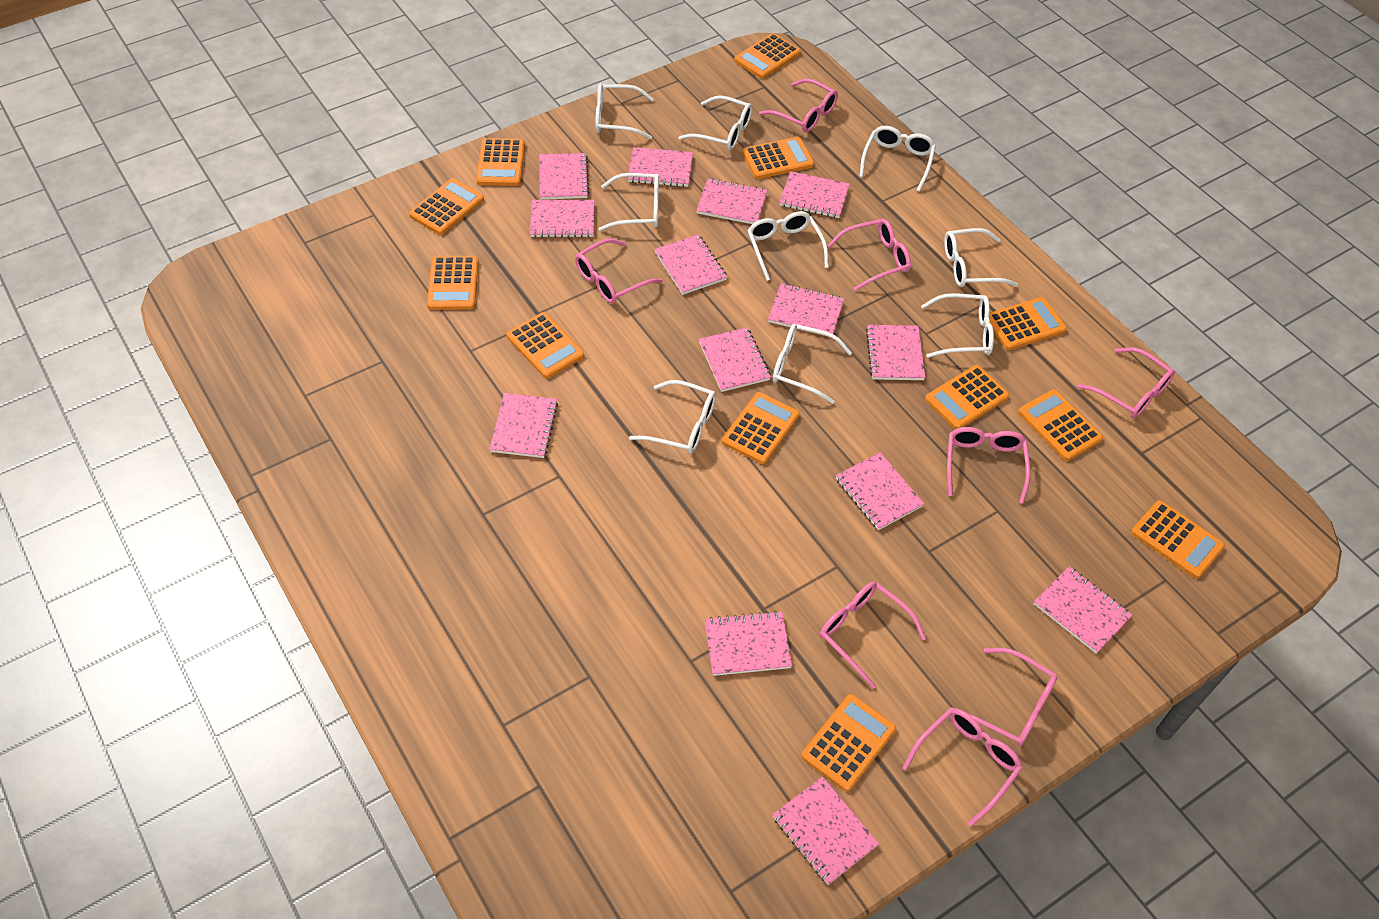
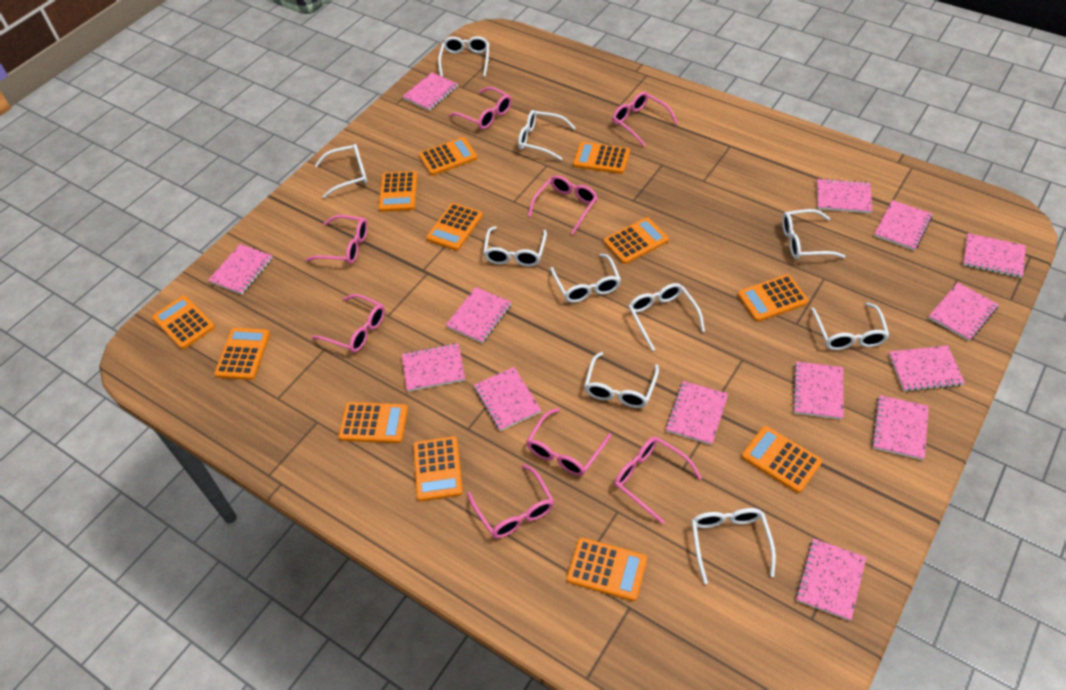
white glasses: [596,83,653,139] [599,173,659,231] [629,380,716,454] [678,95,752,150] [747,211,829,281] [773,324,852,404] [859,126,936,192] [921,293,994,358] [944,228,1018,287] = 9 -> [315,144,367,198] [438,36,489,77] [483,226,547,266] [518,110,576,160] [550,254,621,303] [584,352,659,408] [628,283,705,351] [692,508,776,584] [782,209,846,259] [811,302,889,350] = 10

